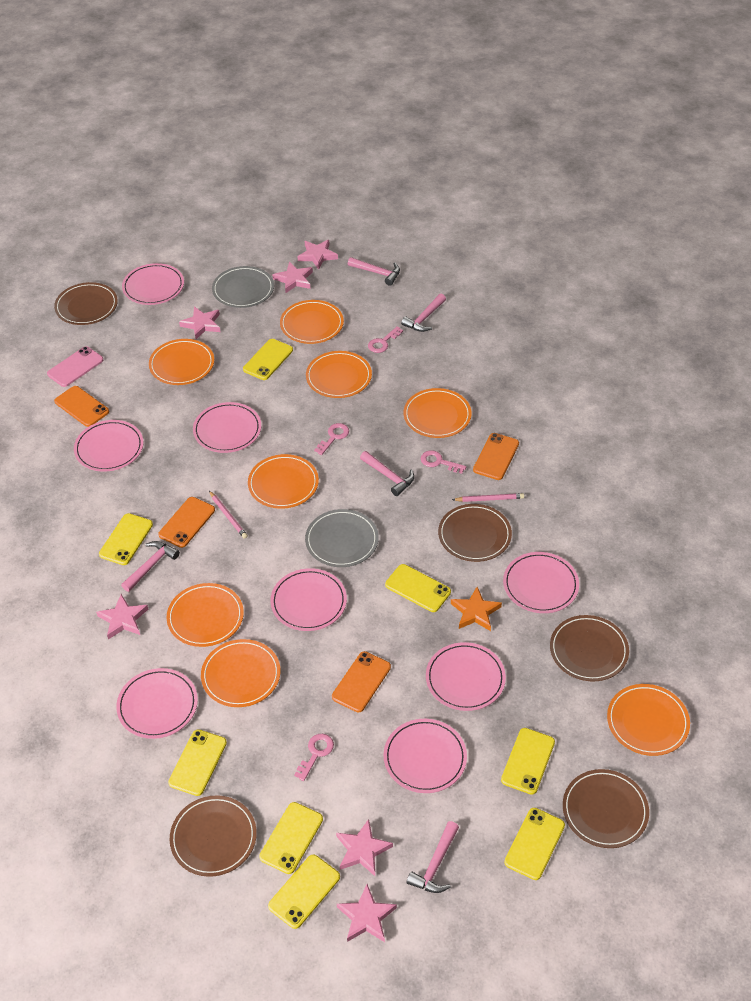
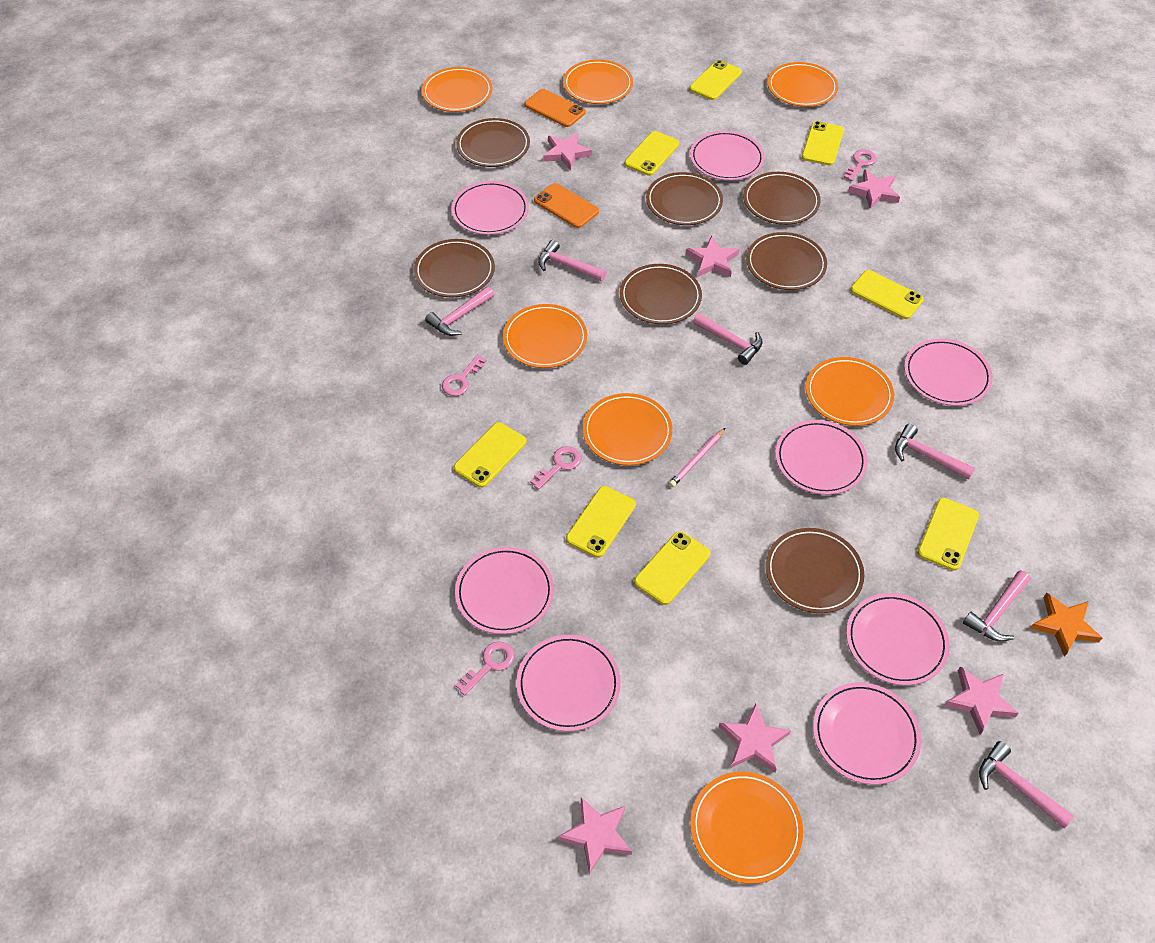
brown plate: [54,282,118,325] [170,795,257,877] [438,504,512,562] [550,615,629,681] [563,769,649,848] = 5 -> [414,239,495,297] [456,118,530,167] [620,264,702,324] [646,172,723,225] [743,172,821,225] [746,232,827,290] [766,528,864,613] = 7
grey plate: [212,266,274,308] [305,509,379,567] = 2 -> none = 0
orange phone: [54,386,109,427] [158,497,215,548] [332,651,391,712] [473,433,519,480] = 4 -> [524,89,586,127] [534,183,599,228] = 2
orange plate: [149,339,214,385] [167,583,244,647] [201,639,280,707] [248,454,319,509] [280,300,344,344] [306,351,372,398] [404,388,472,438] [607,684,690,756] = 8 -> [422,67,492,112] [503,304,587,368] [563,60,633,104] [583,393,673,466] [690,772,803,884] [767,62,838,107] [806,357,894,426] = 7
pink hammer: [121,541,180,592] [348,257,400,286] [360,451,414,496] [401,294,446,332] [407,821,459,893] = 5 -> [425,286,494,336] [538,240,607,282] [693,313,763,365] [895,424,975,480] [963,571,1030,642] [979,741,1074,828] = 6
pink pencil: [209,491,248,539] [452,493,524,502] = 2 -> [669,428,725,487] = 1
pink phone: [47,346,103,387] = 1 -> none = 0

